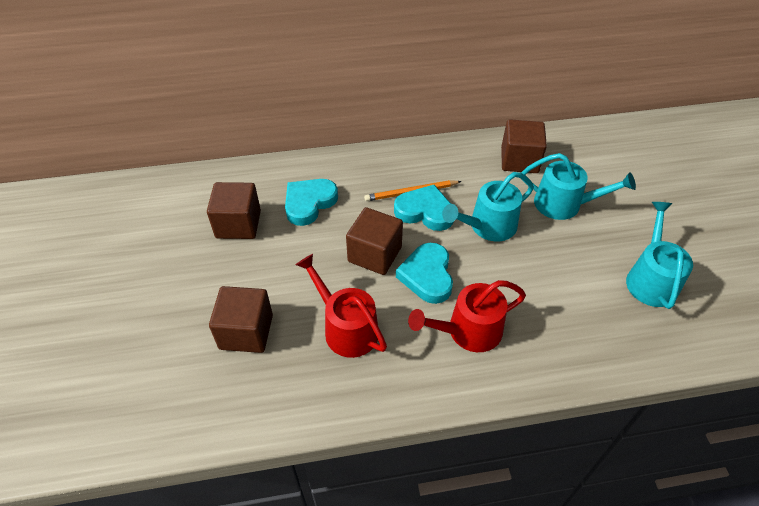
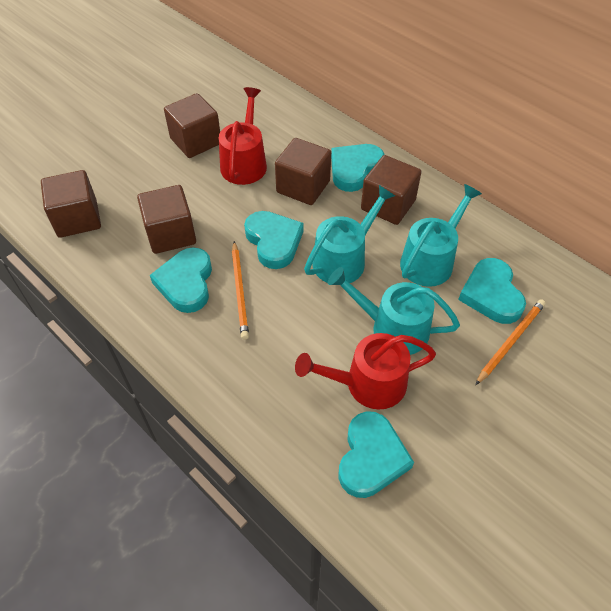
brown cube: [207,182,261,239] [209,286,273,353] [346,207,403,275] [501,119,547,173] = 4 -> [41,170,101,238] [137,185,196,254] [164,93,220,158] [275,138,331,205] [361,155,421,225] = 5
orange pencil: [364,180,462,201] = 1 -> [232,241,249,340] [475,299,546,385] = 2
turquoise heart: [285,179,338,226] [394,185,454,231] [396,243,453,304] = 3 -> [150,247,212,313] [244,211,304,269] [331,144,385,192] [339,411,414,498] [458,258,526,324] = 5

